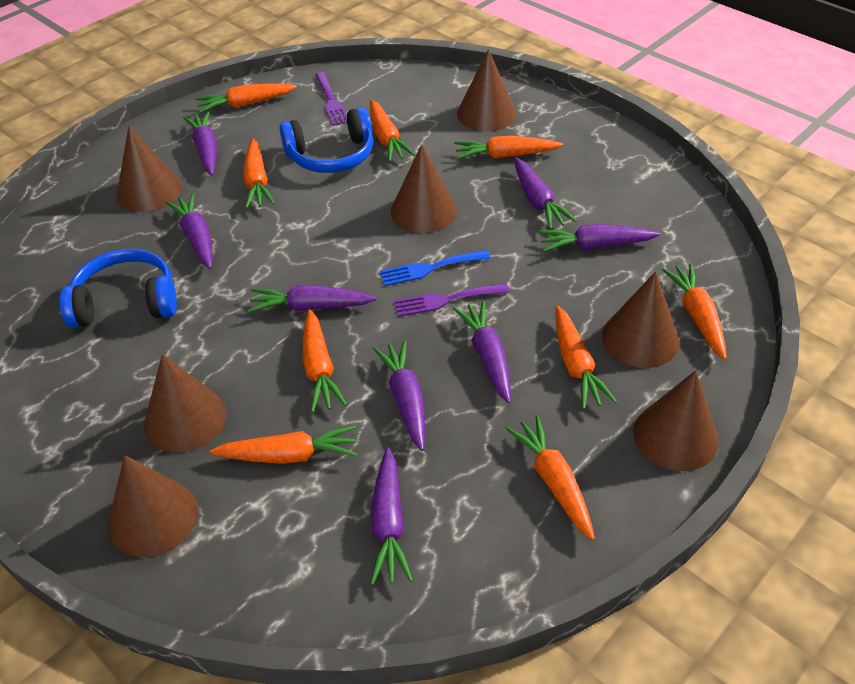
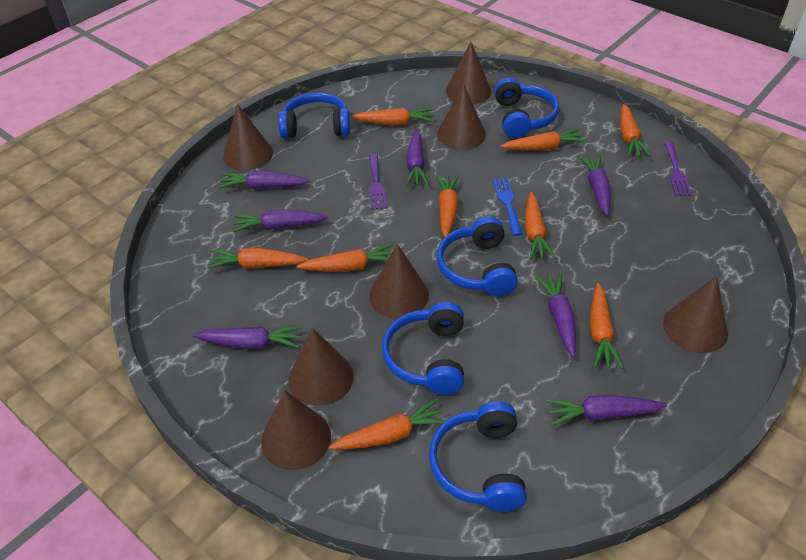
blue headphones: [59,249,177,328] [280,107,374,173] = 2 -> [278,93,350,138] [382,302,464,395] [429,401,527,512] [437,217,518,296] [494,78,559,138] = 5
purple carrot: [165,193,213,269] [183,112,217,176] [248,285,377,312] [370,447,413,585] [373,340,425,451] [453,301,511,403] [514,157,577,229] [538,224,660,252] = 8 -> [193,326,303,349] [218,171,309,189] [232,210,328,232] [405,130,429,186] [535,273,576,358] [545,395,667,426] [578,154,610,216] = 7

